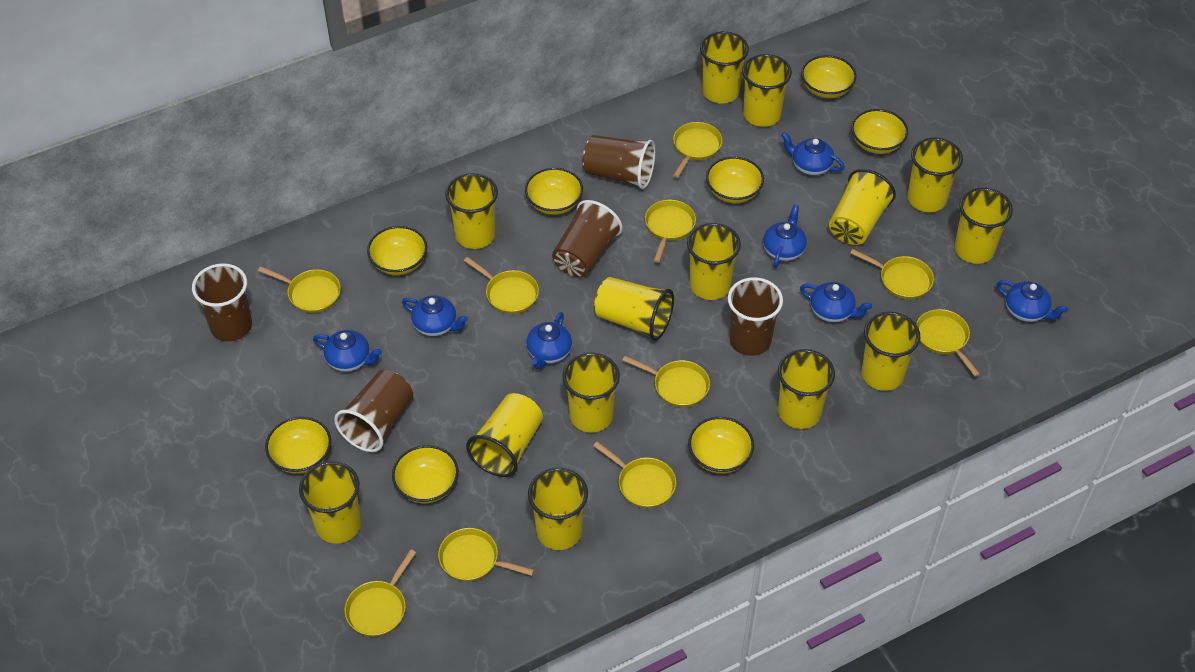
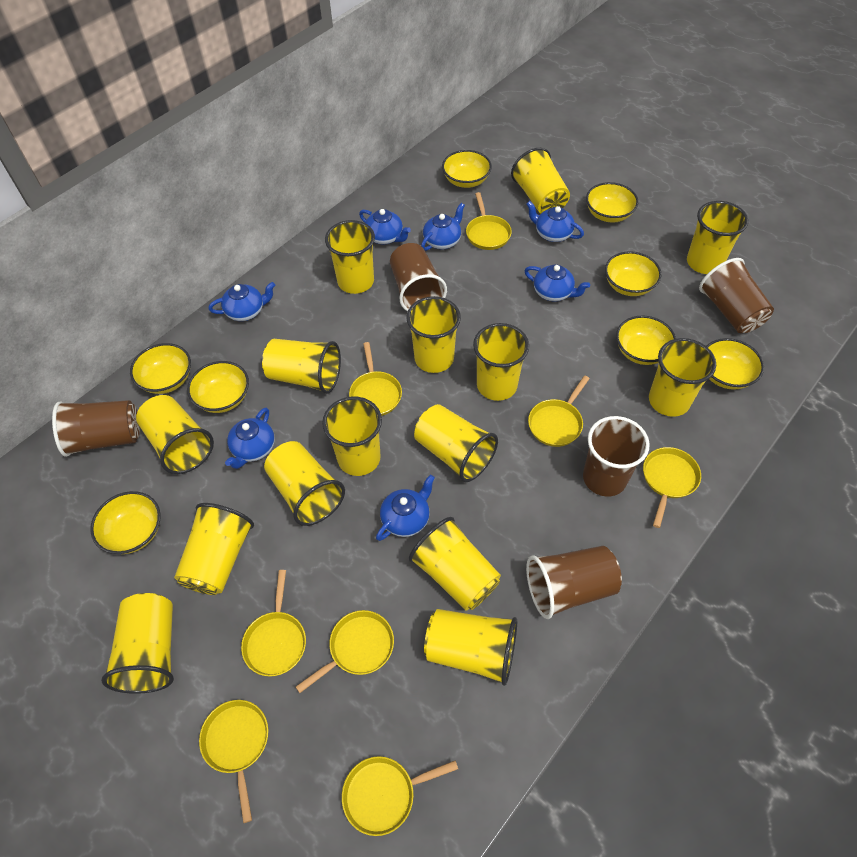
yellow cup: [299,461,361,544] [445,173,498,249] [466,393,543,477] [528,468,588,550] [563,353,620,433] [594,277,674,341] [687,223,741,300] [700,31,749,104] [742,54,792,127] [778,349,835,429] [829,169,896,245] [862,312,920,391] [908,137,963,212] [954,188,1013,264] = 14 -> [101,593,174,694] [136,395,214,474] [174,503,254,595] [262,339,341,394] [264,441,345,526] [322,397,382,476] [325,220,375,294] [406,296,461,373] [409,517,501,611] [414,404,498,482] [424,609,517,686] [473,323,529,401] [511,148,570,214] [649,338,716,417] [687,201,748,274] = 15
yellow pan: [258,267,341,313] [345,549,416,637] [438,528,534,581] [464,257,539,314] [593,442,676,508] [622,356,710,407] [645,200,696,263] [673,122,722,178] [850,249,934,299] [916,309,980,377] = 10 -> [199,700,268,823] [241,570,306,676] [296,610,394,693] [342,756,458,836] [349,342,402,416] [466,192,512,250] [528,375,590,447] [643,447,701,528] = 8

